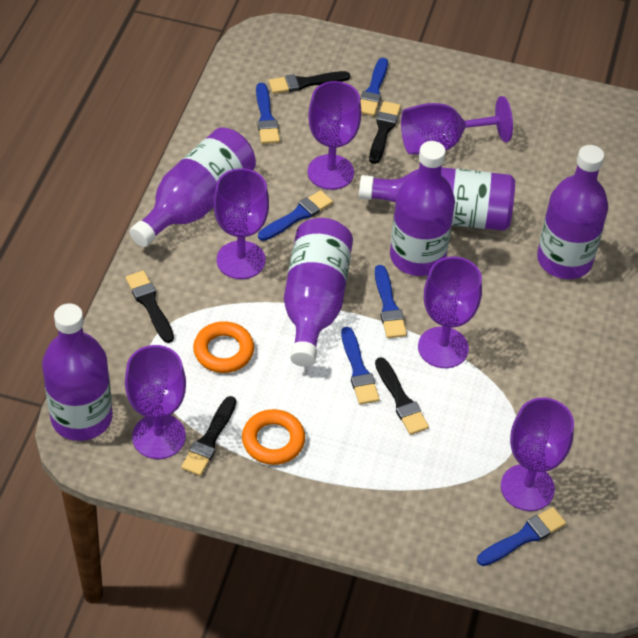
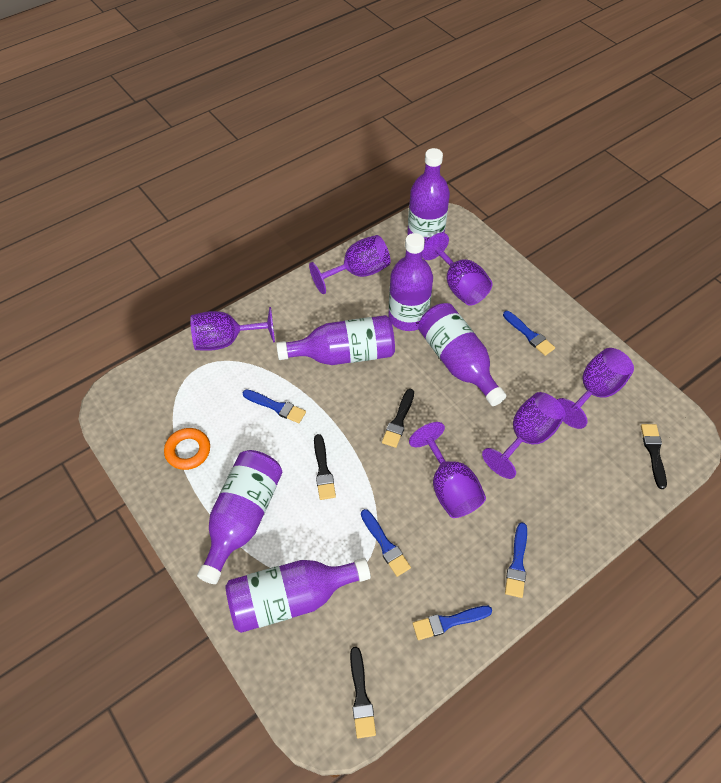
black brush: [126,270,174,343] [181,396,236,476] [269,71,350,94] [369,101,401,164] [375,357,429,435] = 5 -> [314,434,336,500] [350,647,376,738] [382,389,414,448] [641,424,667,489] = 4
blue brush: [256,83,280,144] [258,190,333,241] [341,327,380,405] [360,58,388,116] [375,265,407,338] [477,507,566,566] = 6 -> [242,389,306,423] [361,509,411,577] [413,606,492,640] [503,311,555,356] [505,522,527,598] = 5
orange ring: [193,321,254,373] [242,409,305,465] = 2 -> [164,428,210,470] = 1

